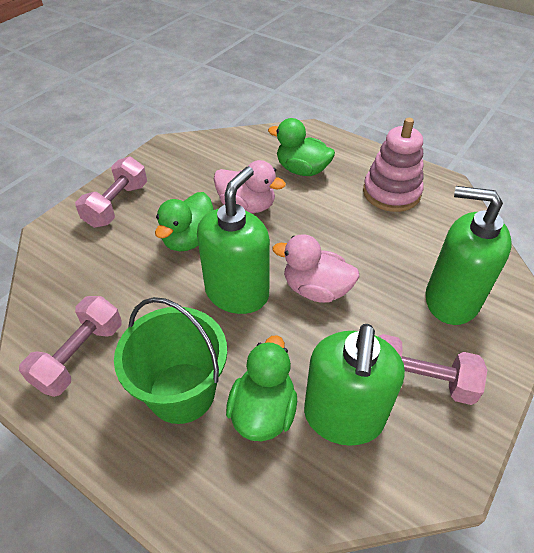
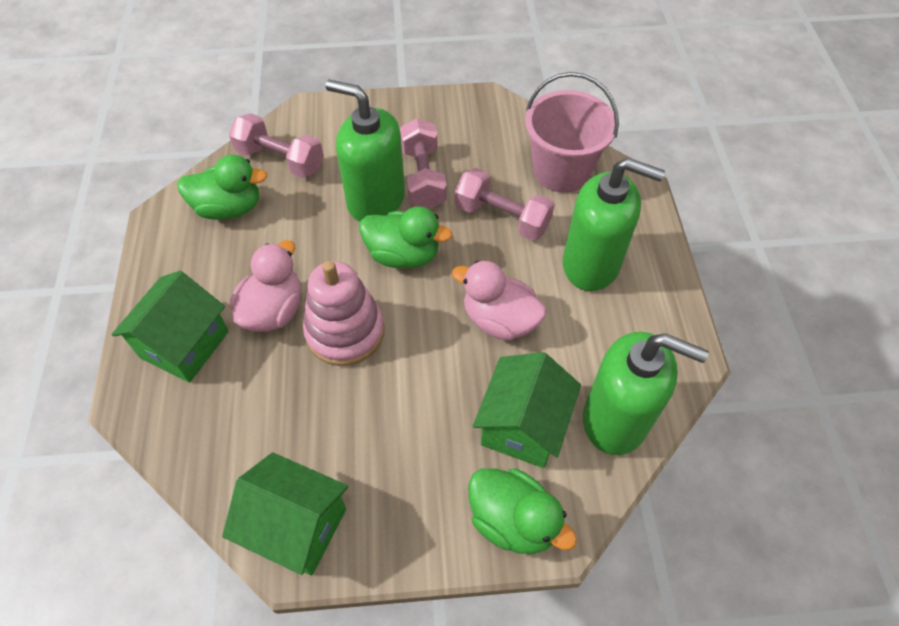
green bucket: [114,297,227,424] = 1 -> none = 0
green house: none = 0 -> [111,271,229,383] [222,452,348,576] [473,352,581,468] = 3
pink bucket: none = 0 -> [525,72,619,193] = 1

